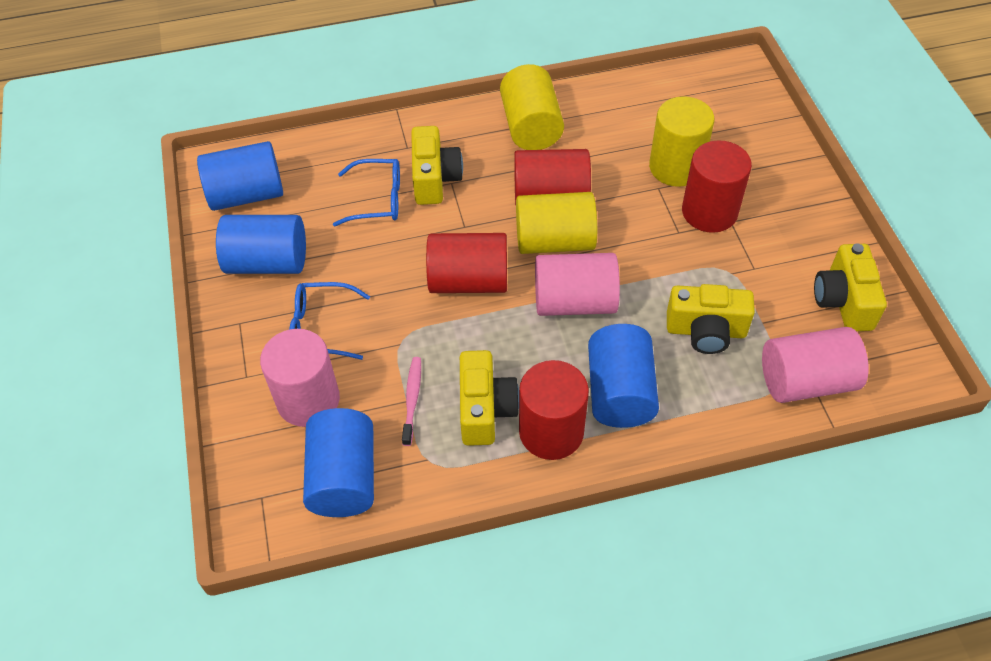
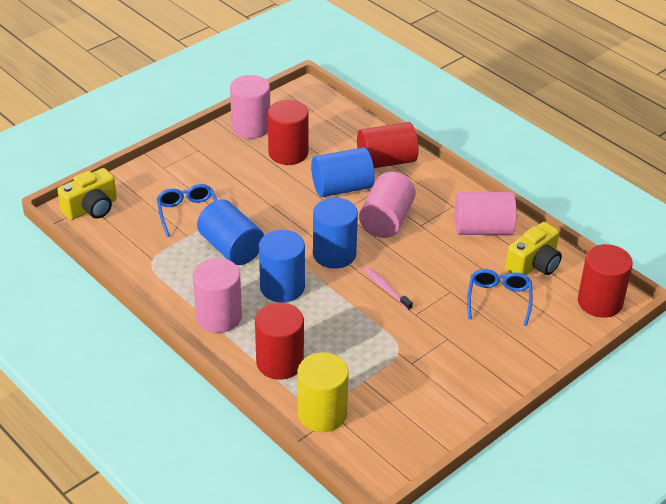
pink cylinder: [260,329,340,427] [535,253,620,316] [762,327,869,403] = 3 -> [193,258,242,333] [230,75,270,139] [359,172,416,238] [455,192,517,235] = 4
yellow camera: [411,126,463,205] [460,350,519,446] [667,284,755,354] [814,243,887,331] = 4 -> [57,168,117,220] [505,222,562,275] = 2
yellow cylinder: [500,64,564,150] [516,192,597,254] [649,96,714,187] = 3 -> [298,352,349,432] = 1

